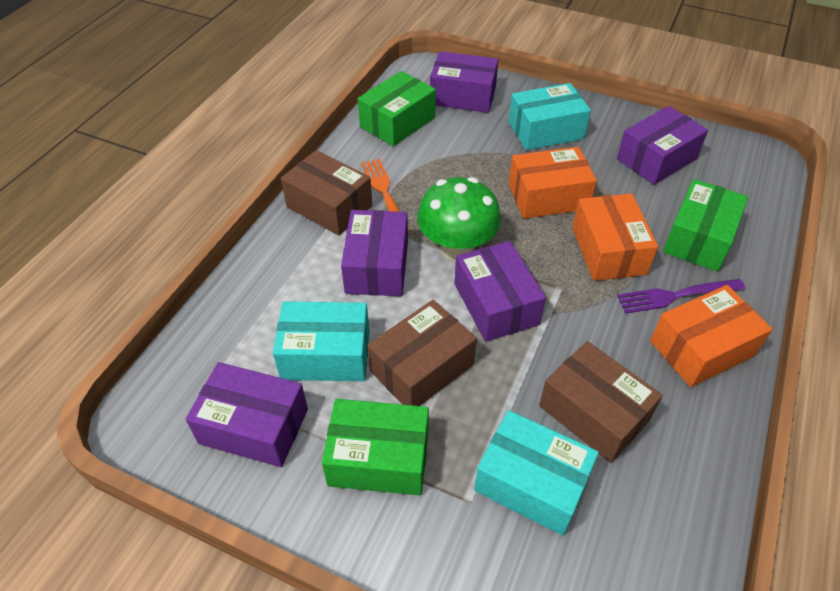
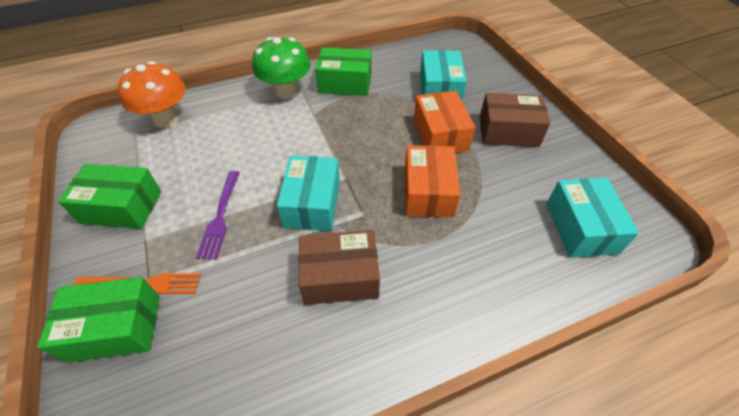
brown box: [281,150,372,236] [367,300,477,406] [539,341,663,463] = 3 -> [298,230,380,305] [479,93,550,147] = 2
orange box: [509,147,597,219] [572,194,658,281] [650,285,772,387] = 3 -> [405,145,461,217] [414,91,475,153] = 2
orange mushroom: none = 0 -> [118,61,186,128] = 1
purple box: [186,362,308,467] [341,210,408,296] [430,51,499,113] [454,241,546,342] [617,106,708,185] = 5 -> none = 0

